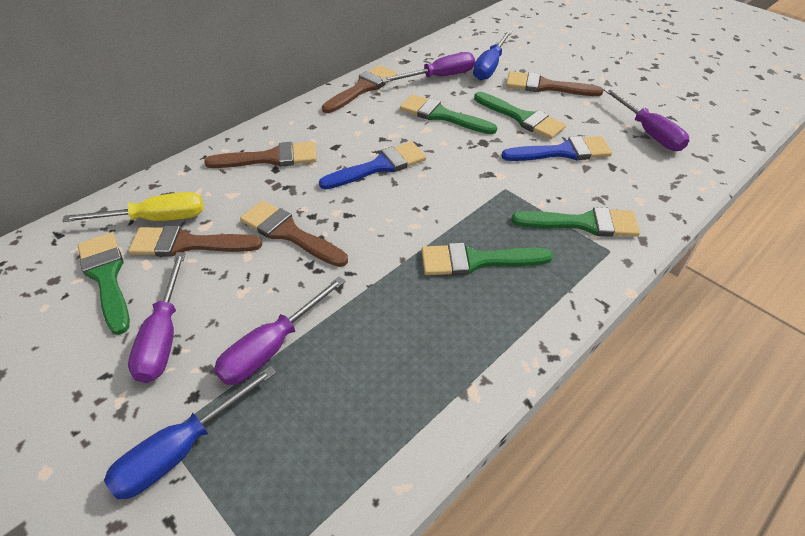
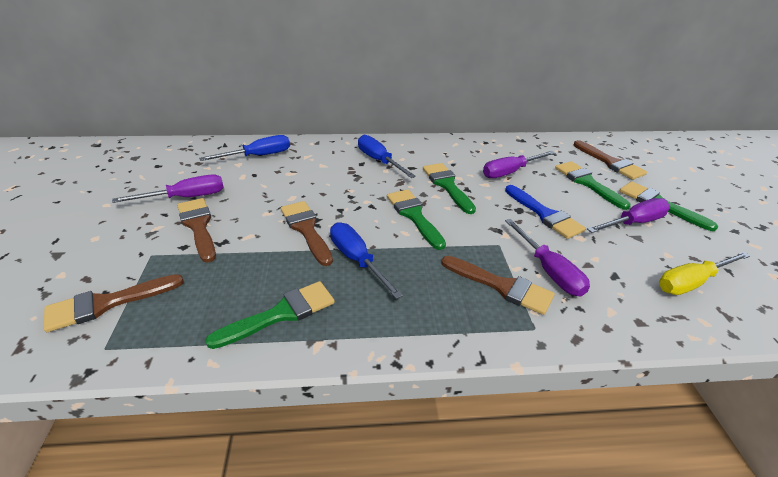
blue brush: [319,142,426,189] [501,136,612,161] = 2 -> [505,185,586,239] = 1
blue screwdriver: [104,366,276,499] [473,30,512,81] = 2 -> [199,135,290,161] [330,222,403,299] [358,135,416,178] = 3

